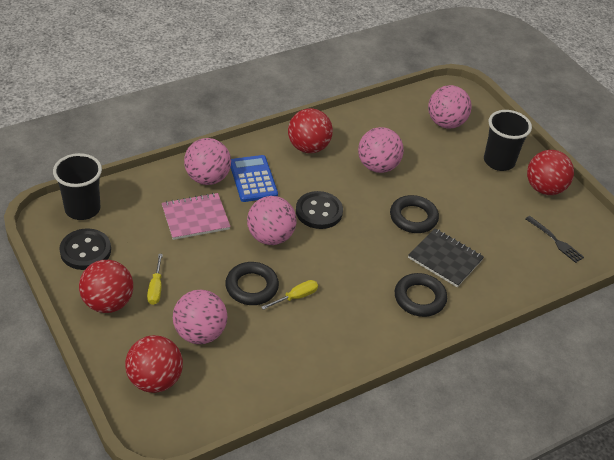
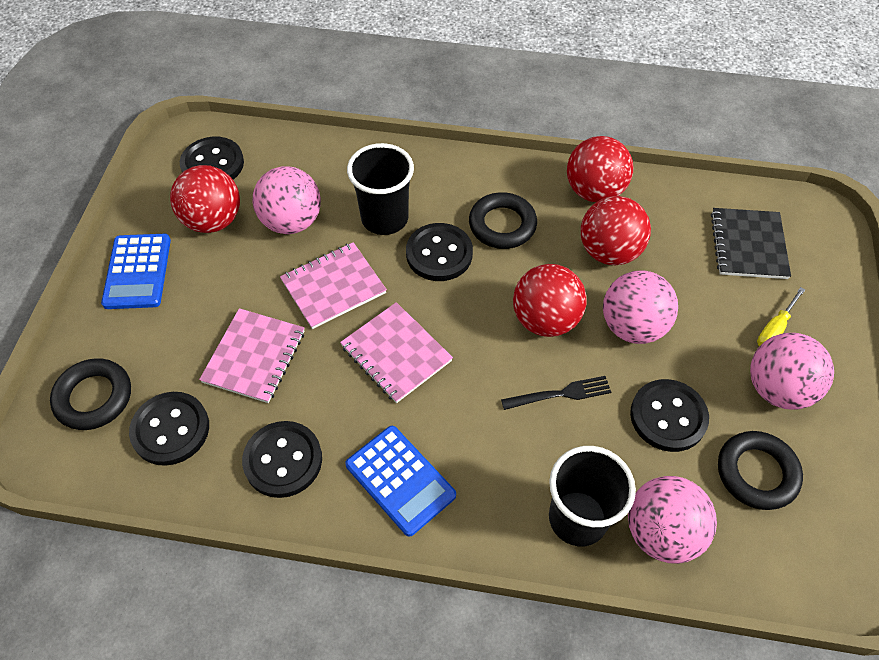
black button: [59,229,111,270] [296,191,343,229] = 2 -> [129,392,209,466] [180,137,244,180] [242,421,322,498] [406,223,473,281] [630,379,709,452] = 5
blue calculator: [230,155,278,202] = 1 -> [101,234,171,309] [345,426,456,537] = 2
pink ball: [173,290,227,344] [184,138,231,185] [247,196,296,245] [358,127,404,173] [428,85,472,129] = 5 -> [253,166,321,234] [603,270,678,344] [628,476,717,564] [750,333,834,410] = 4
pink notebook: [162,193,231,240] = 1 -> [199,308,305,403] [280,242,387,329] [340,302,453,403] = 3
yellow screwdriver: [147,254,163,305] [261,280,318,310] = 2 -> [757,287,805,346] = 1

